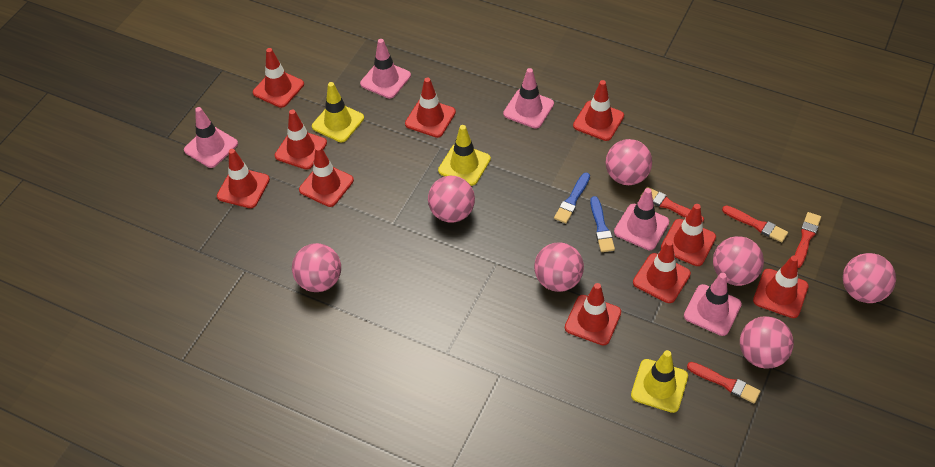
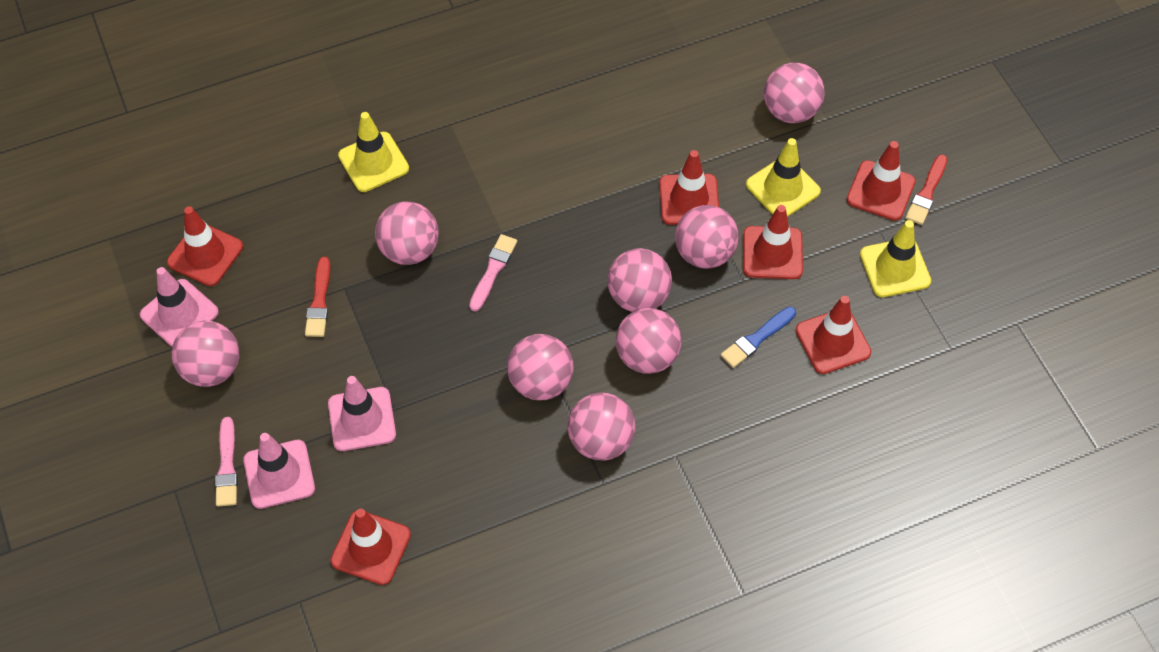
blue brush: [554,172,590,223] [590,196,615,252] = 2 -> [721,307,796,368] = 1
pink ball: [292,243,341,292] [428,176,475,223] [534,242,584,292] [606,139,652,185] [713,236,764,286] [740,316,794,369] [843,253,896,303] = 7 -> [172,321,239,387] [375,201,439,265] [507,334,574,401] [567,393,636,461] [607,248,672,312] [616,308,682,374] [675,205,739,269] [764,63,825,123] = 8
pink brush: none = 0 -> [215,417,238,507] [469,234,517,312] = 2
pink traffic cone: [184,107,238,168] [360,39,411,99] [503,68,554,129] [614,188,669,250] [684,273,742,336] = 5 -> [140,267,219,347] [243,433,315,509] [328,376,396,451] = 3
red brush: [640,187,704,223] [687,362,761,403] [722,205,788,243] [795,212,821,268] = 4 -> [305,257,330,337] [905,154,947,225] = 2
red traffic cone: [217,149,270,208] [253,48,304,108] [275,109,327,170] [299,146,354,207] [405,78,456,138] [565,283,621,346] [573,80,624,141] [633,240,691,303] [661,204,716,266] [753,256,809,318] = 10 -> [167,206,243,286] [330,509,411,585] [659,150,719,225] [743,205,803,279] [796,296,871,374] [847,141,916,221] = 6

